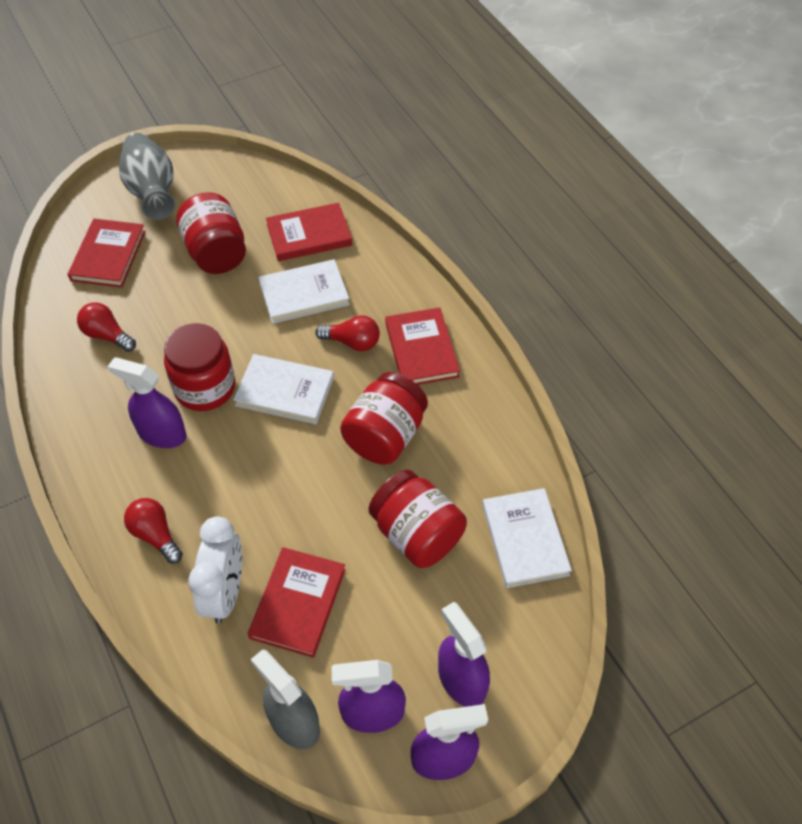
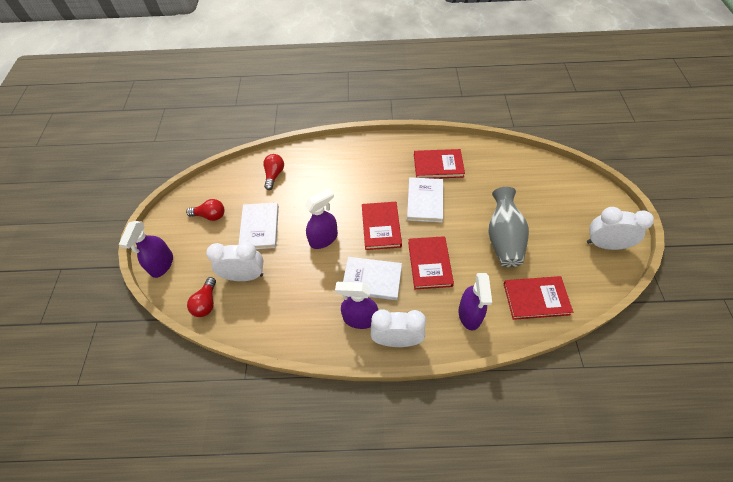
grey spray bottle: [251,649,320,749] = 1 -> none = 0
red jar: [164,323,235,411] [176,192,246,274] [340,372,428,464] [368,470,467,568] = 4 -> none = 0
white clock: [188,516,242,624] = 1 -> [206,242,264,281] [371,309,426,347] [587,207,654,250] = 3

